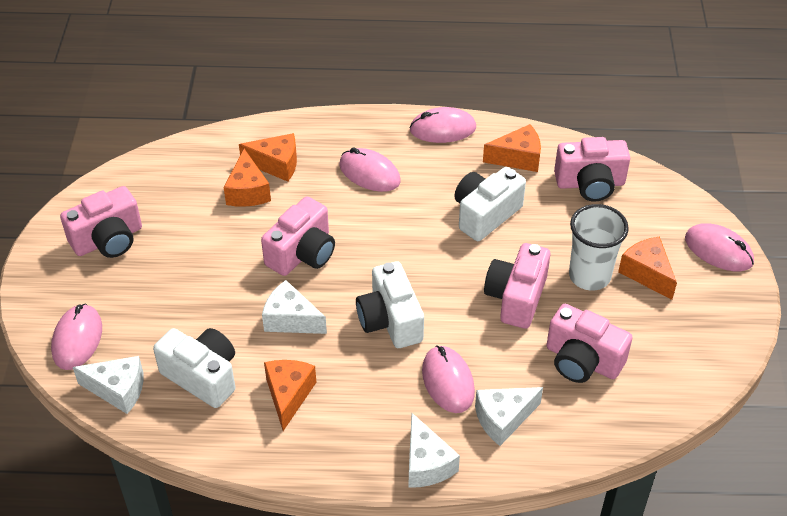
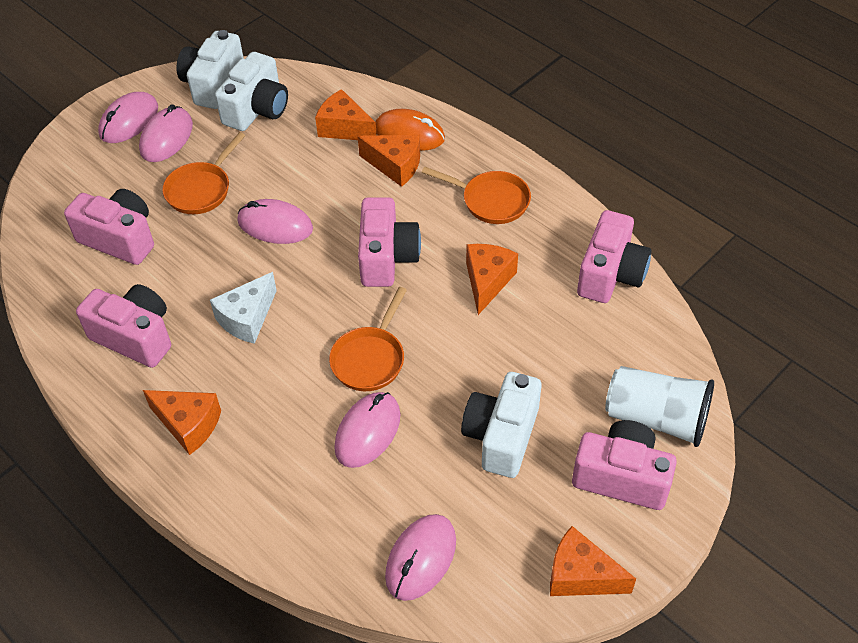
orange mouse: none = 0 -> [376,109,445,151] = 1
orange pan: none = 0 -> [162,132,246,214] [329,287,407,391] [422,167,531,224] = 3
white cheese: [73,356,144,414] [262,280,327,334] [408,413,460,488] [475,387,543,446] = 4 -> [210,272,277,344] = 1

